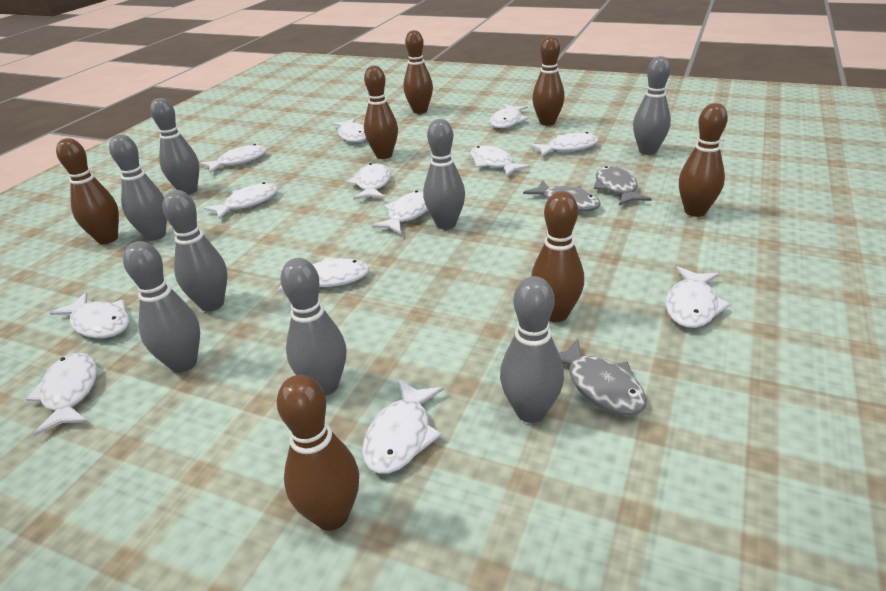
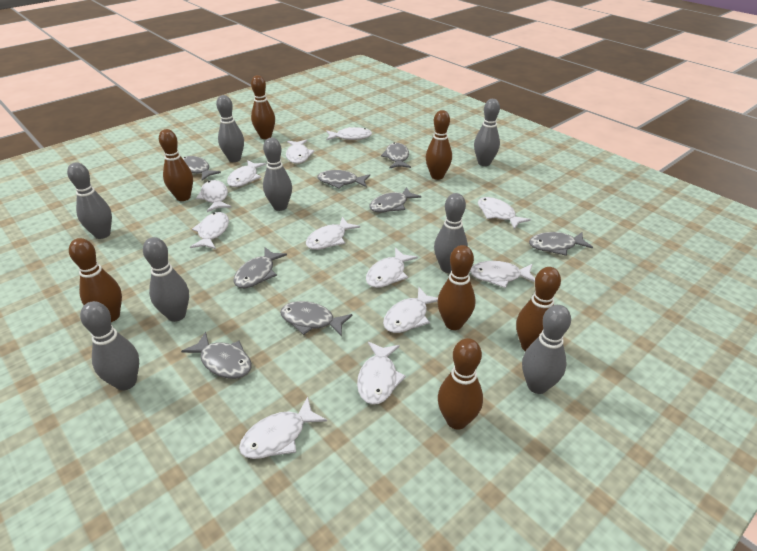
grey fish: [523,180,601,211] [559,338,647,416] [594,166,652,205] = 3 -> [181,332,252,379] [183,156,221,181] [233,247,287,289] [280,301,353,337] [317,170,370,188] [369,187,421,213] [381,143,411,169] [529,232,593,256] = 8
white fish: [26,353,97,436] [50,292,129,338] [200,144,267,173] [204,182,278,220] [277,257,369,293] [332,118,366,143] [348,163,390,200] [362,380,444,474] [371,191,428,234] [470,145,530,176] [490,104,528,128] [530,132,599,157] [666,266,731,328] = 13 -> [190,212,229,249] [196,180,231,212] [227,160,266,187] [239,396,327,459] [286,140,314,164] [306,217,360,250] [326,127,372,140] [357,342,406,405] [366,248,418,288] [383,287,438,333] [470,261,535,288] [478,197,531,229] = 12

